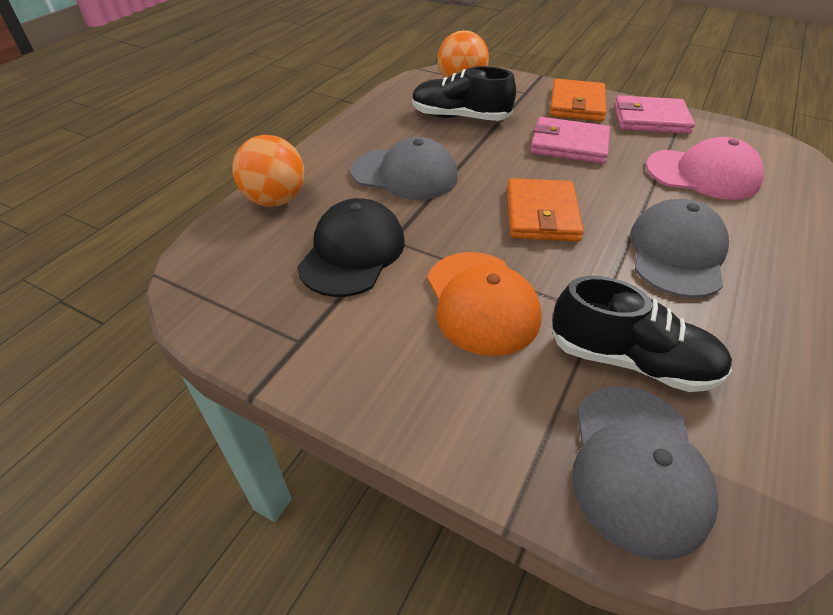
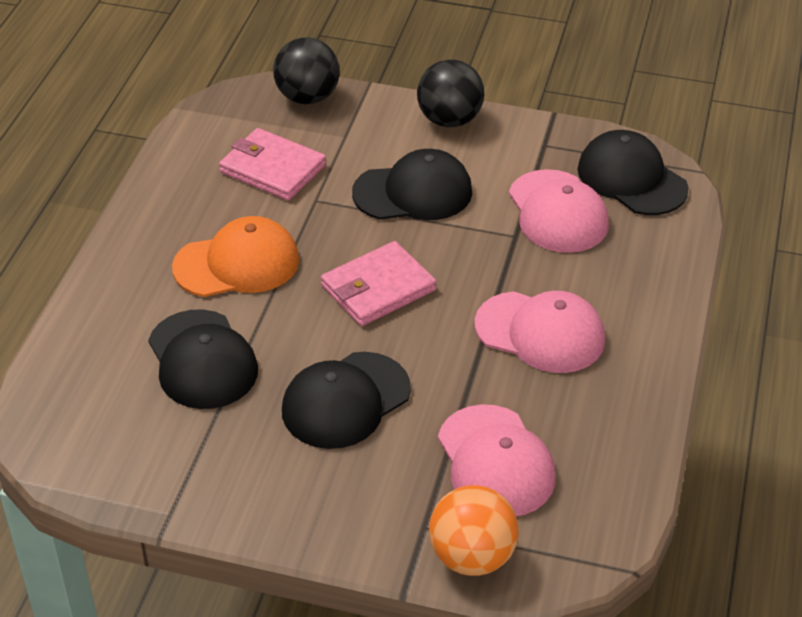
black ball: none = 0 -> [273,37,340,104] [417,59,484,127] = 2
black cap: [297,198,405,297] = 1 -> [148,310,258,409] [282,352,411,449] [352,149,472,220] [578,130,689,215] = 4
black shoe: [412,66,516,121] [551,276,732,392] = 2 -> none = 0
grey cap: [351,137,458,200] [572,386,719,560] [630,199,729,298] = 3 -> none = 0
orange ball: [232,135,304,207] [437,30,489,78] = 2 -> [429,485,519,576] = 1
orange wallet: [507,178,584,241] [550,79,606,121] = 2 -> none = 0
pink cap: [646,137,764,200] = 1 -> [438,404,556,516] [474,291,605,373] [509,169,609,253] = 3

